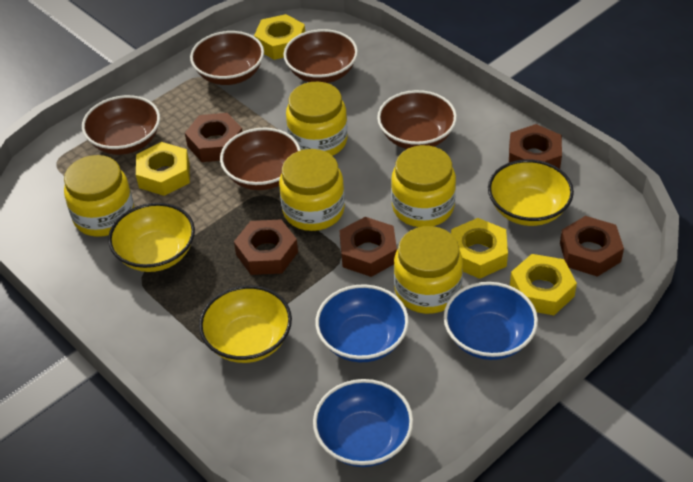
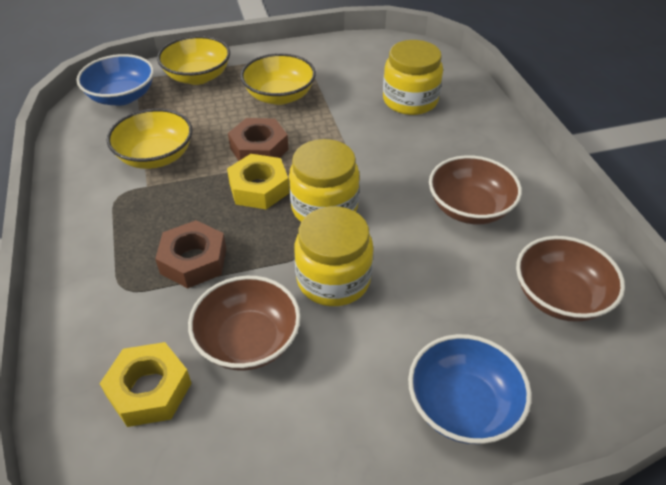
blue bowl: [313,379,413,467] [315,284,409,362] [444,282,538,360] = 3 -> [76,54,154,106] [408,334,531,444] = 2
brown bowl: [82,95,160,155] [190,31,264,85] [220,128,301,190] [283,29,358,83] [377,90,457,149] = 5 -> [188,276,301,371] [429,155,522,224] [516,236,625,322] = 3
brown nut: [185,113,243,162] [234,220,298,275] [339,217,397,277] [509,124,562,169] [560,216,624,277] = 5 -> [155,220,226,288] [228,118,289,161] = 2
yellow jar: [64,155,134,237] [279,149,345,231] [286,82,348,156] [391,145,456,227] [394,226,463,314] = 5 -> [289,139,360,222] [294,206,373,306] [383,40,443,115] = 3
yellow nut: [136,142,190,196] [254,14,305,60] [451,218,508,279] [510,254,577,315] = 4 -> [99,342,192,427] [227,154,289,209] = 2

